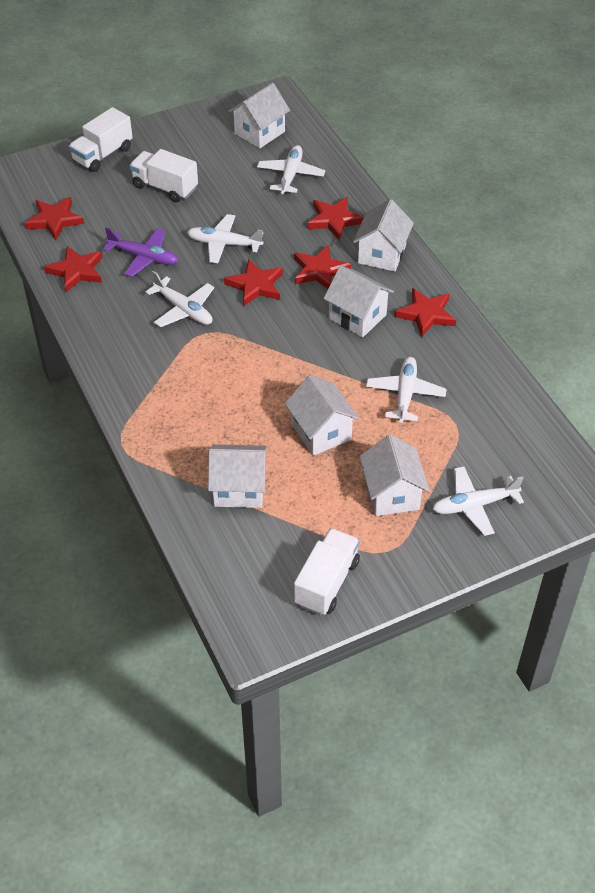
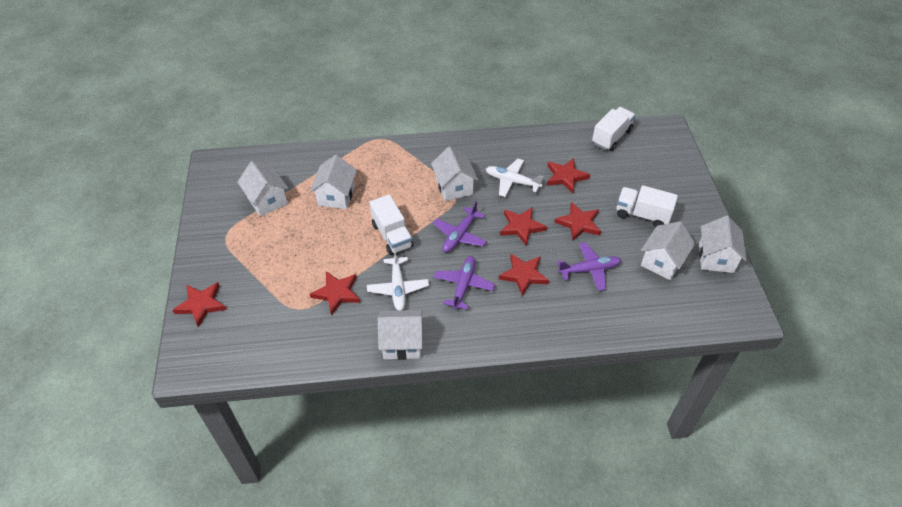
purple plane: [103,228,178,277] = 1 -> [433,201,487,252] [434,256,495,310] [557,242,621,291] = 3
white plane: [145,271,214,327] [187,214,263,263] [257,145,325,194] [366,357,447,423] [432,466,524,536] = 5 -> [367,248,429,311] [486,159,543,197] = 2

